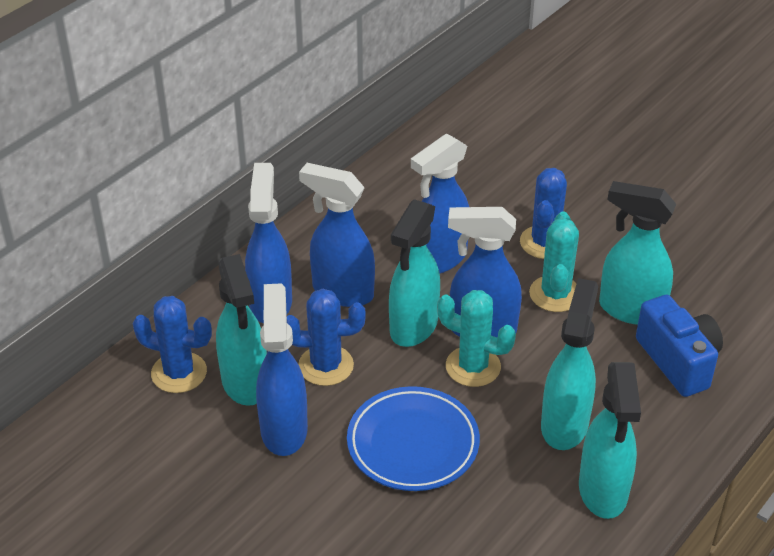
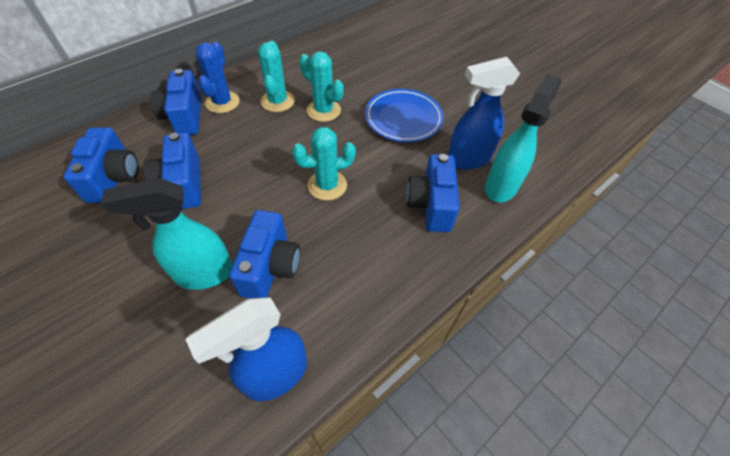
blue cactus: [133,296,212,393] [287,289,366,386] [520,168,567,259] = 3 -> [196,41,240,113] = 1
blue camera: [636,295,723,397] = 1 -> [64,128,138,203] [143,133,201,209] [150,69,201,135] [229,210,300,299] [406,154,460,232] = 5
blue spray bottle: [245,163,292,323] [256,283,308,456] [299,163,375,307] [411,134,469,274] [448,207,522,338] = 5 -> [185,297,307,401] [448,57,520,170] = 2
turquoise cactus: [437,290,516,387] [529,211,579,312] = 2 -> [258,41,295,112] [292,127,356,201] [299,51,344,122] = 3
turquoise spray bottle: [216,254,267,406] [389,199,440,347] [541,278,598,450] [579,362,641,519] [599,181,676,325] = 5 -> [101,178,233,290] [485,74,562,203] = 2

